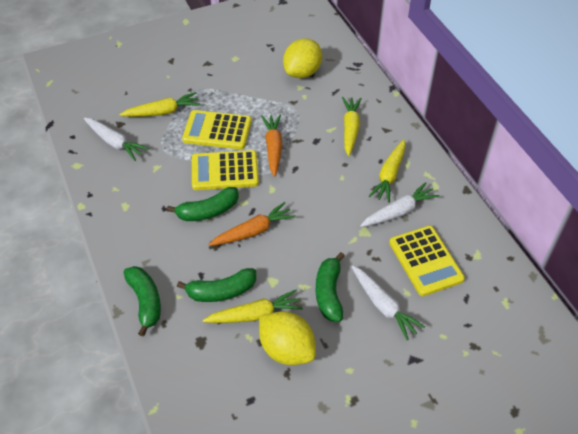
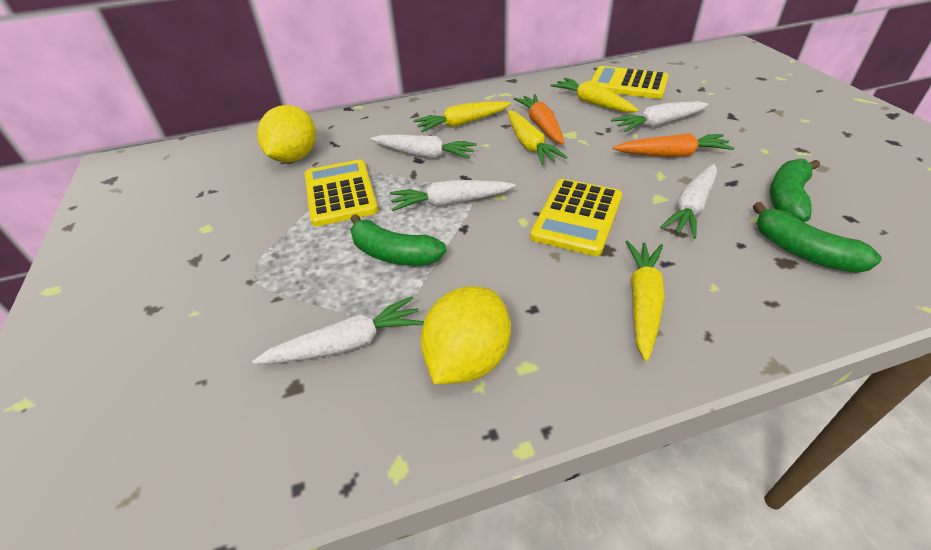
green banana: [124,266,161,337] [167,187,239,221] [177,268,256,302] [316,252,345,322] = 4 -> [350,214,447,266] [753,202,882,273] [770,159,820,222] = 3
white carrot: [84,118,149,161] [351,266,425,340] [360,182,439,227] = 3 -> [252,296,424,364] [371,135,477,159] [390,180,515,211] [611,102,708,132] [660,164,717,239] = 5

